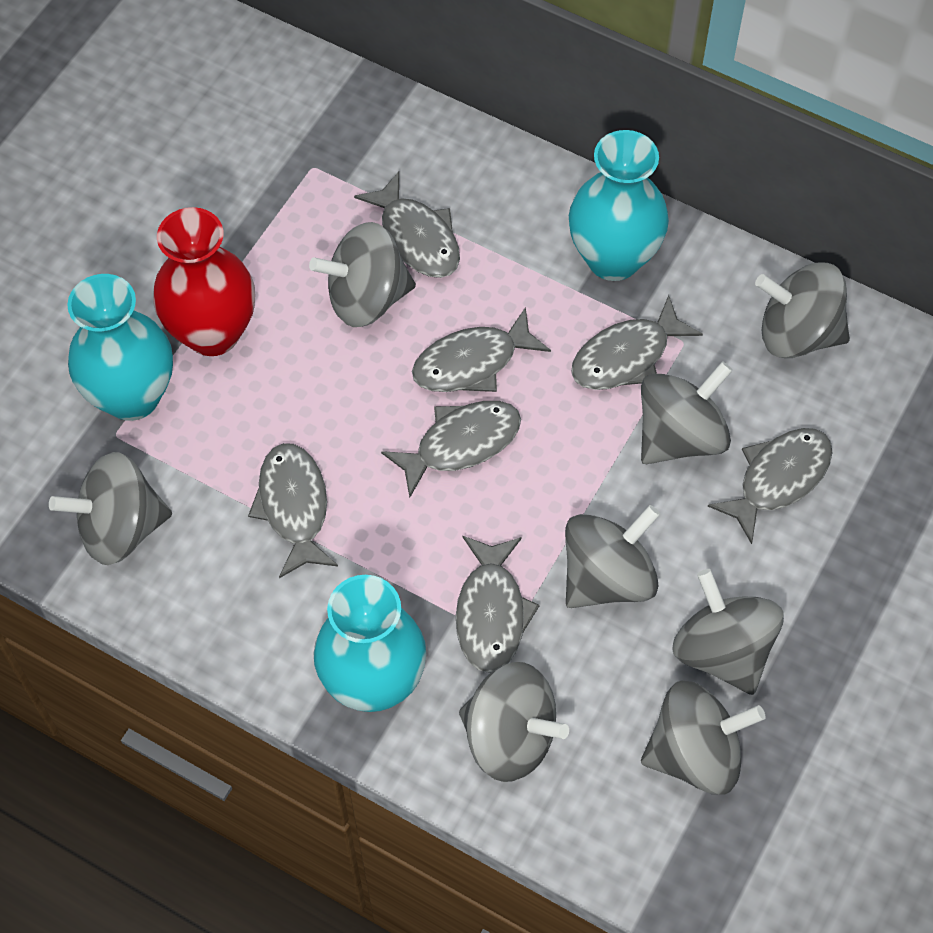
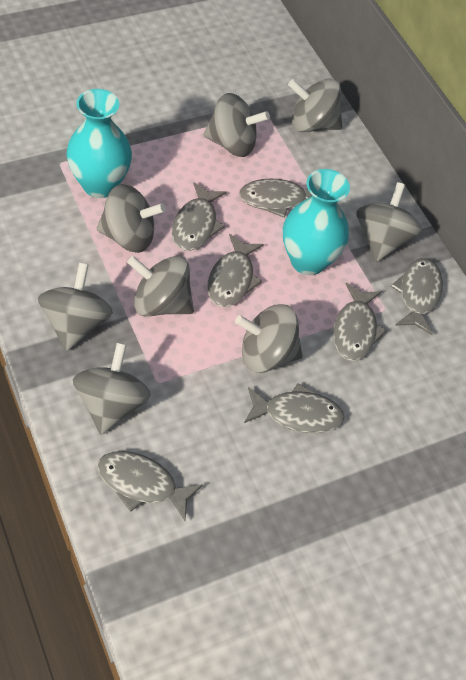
red vase: [153,207,255,356] = 1 -> none = 0
turquoise vase: [67,274,173,421] [313,575,426,712] [569,130,669,281] = 3 -> [66,89,132,198] [283,169,350,275] = 2

